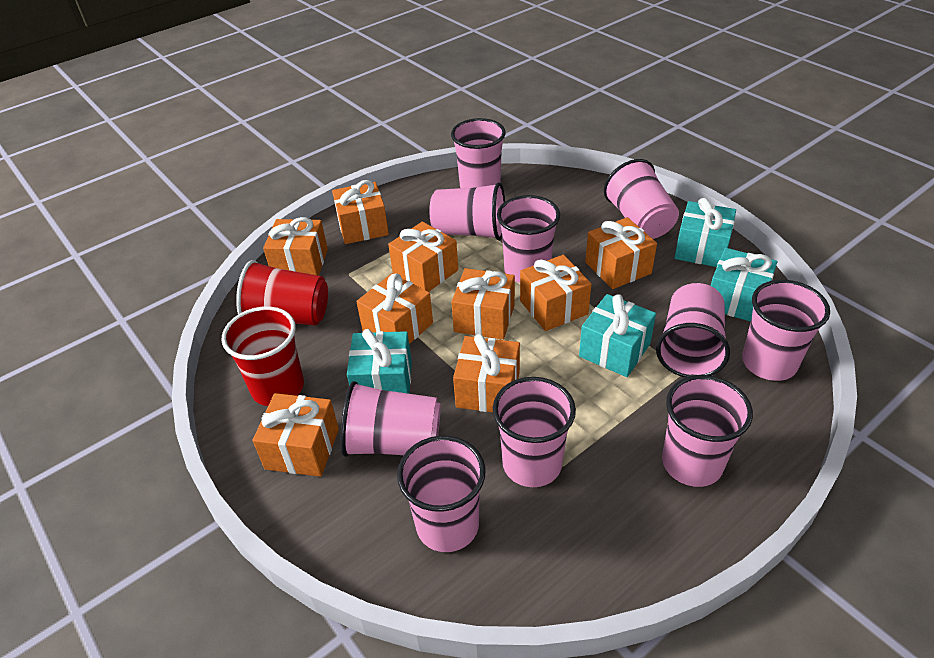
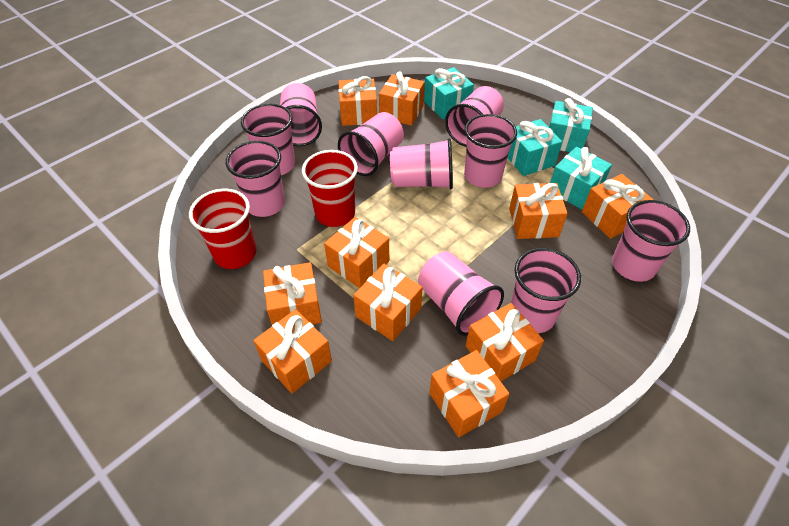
orange gift: [252,393,339,477] [263,217,328,276] [332,180,389,244] [356,273,433,344] [388,222,458,292] [451,268,515,340] [453,334,520,412] [520,255,591,331] [585,217,657,289] = 9 -> [253,309,332,394] [263,262,322,325] [324,217,389,288] [338,76,377,126] [353,264,423,341] [379,71,425,126] [429,350,510,438] [466,303,544,381] [509,183,568,239] [582,174,653,239] = 10

